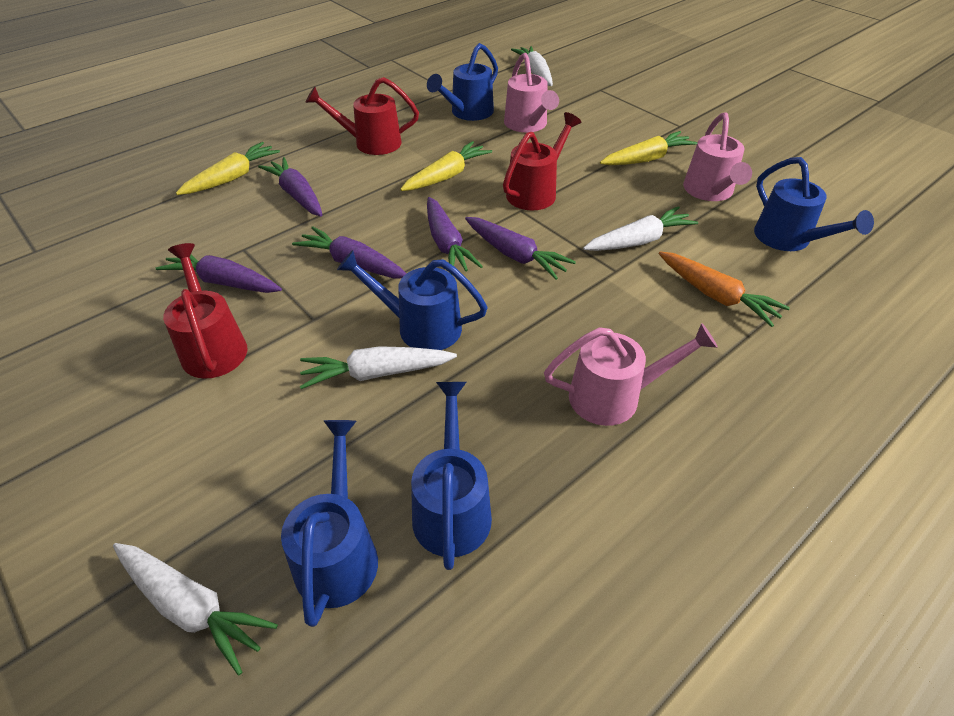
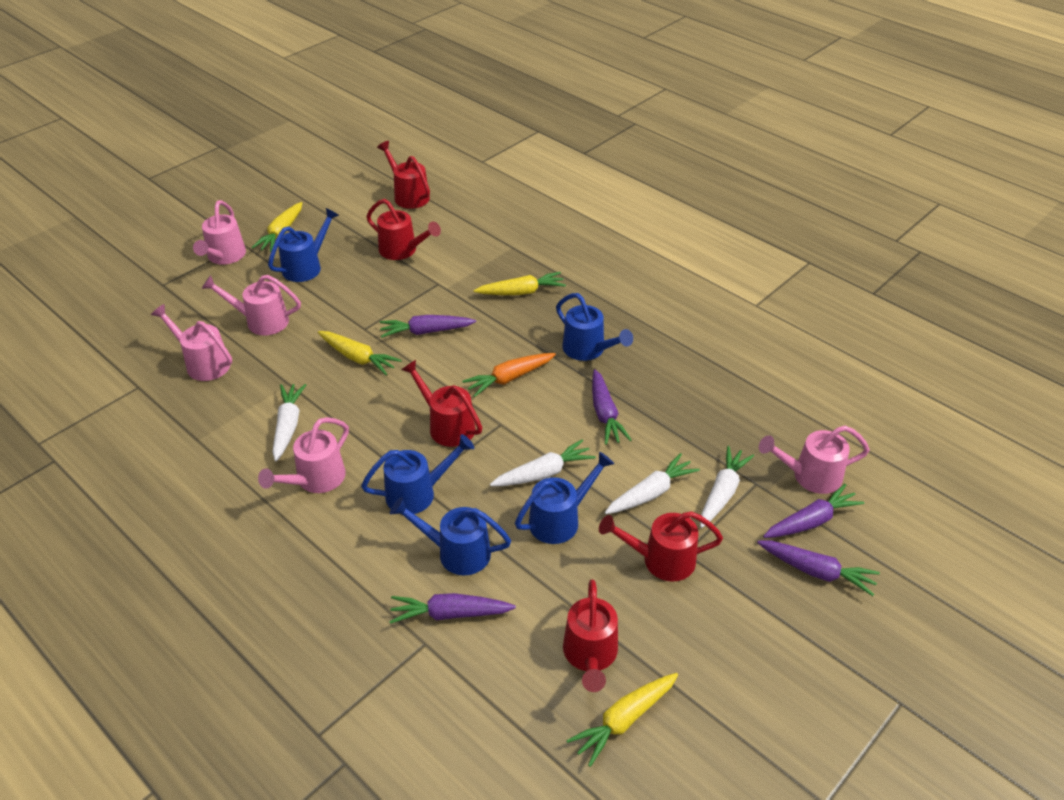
pink watering can: [504,53,559,133] [544,323,718,426] [683,112,752,201] = 3 -> [151,304,232,381] [193,200,246,265] [202,275,301,335] [258,417,349,493] [759,426,870,494] = 5
red watering can: [163,243,248,379] [305,77,419,155] [503,112,581,210] = 3 -> [366,199,441,260] [377,141,430,209] [401,360,483,447] [563,579,618,692] [599,511,723,582] = 5
yellow carrot: [176,142,280,195] [400,141,492,191] [600,131,697,165] = 3 -> [251,202,302,252] [318,331,401,375] [474,272,566,295] [566,673,678,767] = 4

